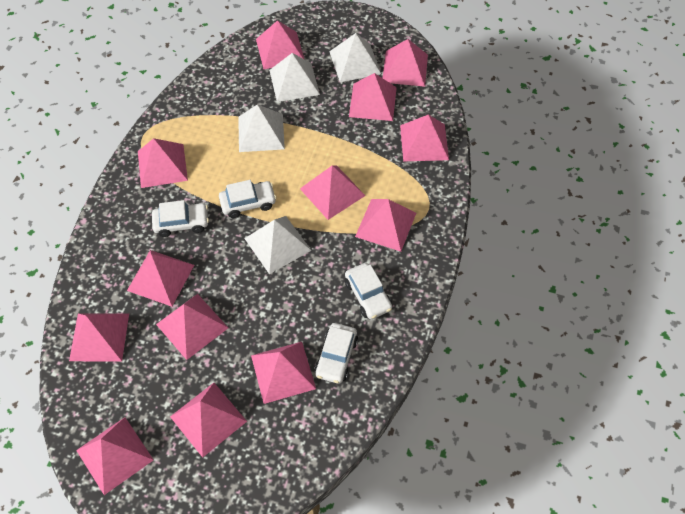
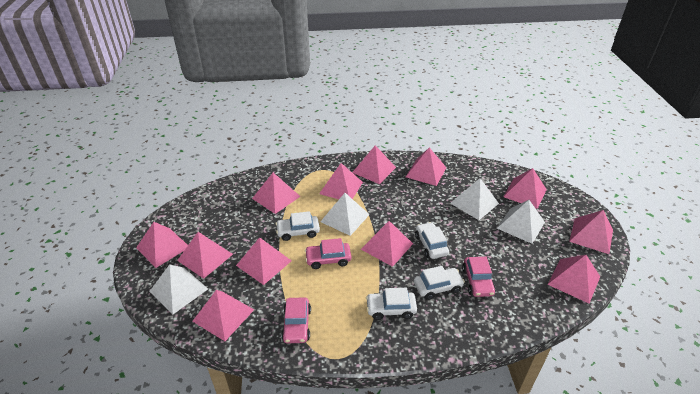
pink car: none = 0 -> [281,298,311,343] [305,238,351,269] [462,257,496,297] = 3
pink pyramid: [69,313,129,362] [76,417,154,495] [127,250,194,307] [138,138,188,188] [156,294,228,360] [170,383,247,458] [251,342,316,404] [256,20,304,69] [300,165,365,220] [349,73,397,121] [355,199,416,251] [383,39,428,87] [400,115,449,161] = 13 -> [136,222,188,268] [177,232,233,279] [192,290,254,341] [236,237,291,285] [252,173,301,214] [319,163,363,199] [352,145,396,184] [361,221,413,267] [406,147,447,186] [504,168,547,209] [547,255,600,303] [569,210,613,254] = 12

